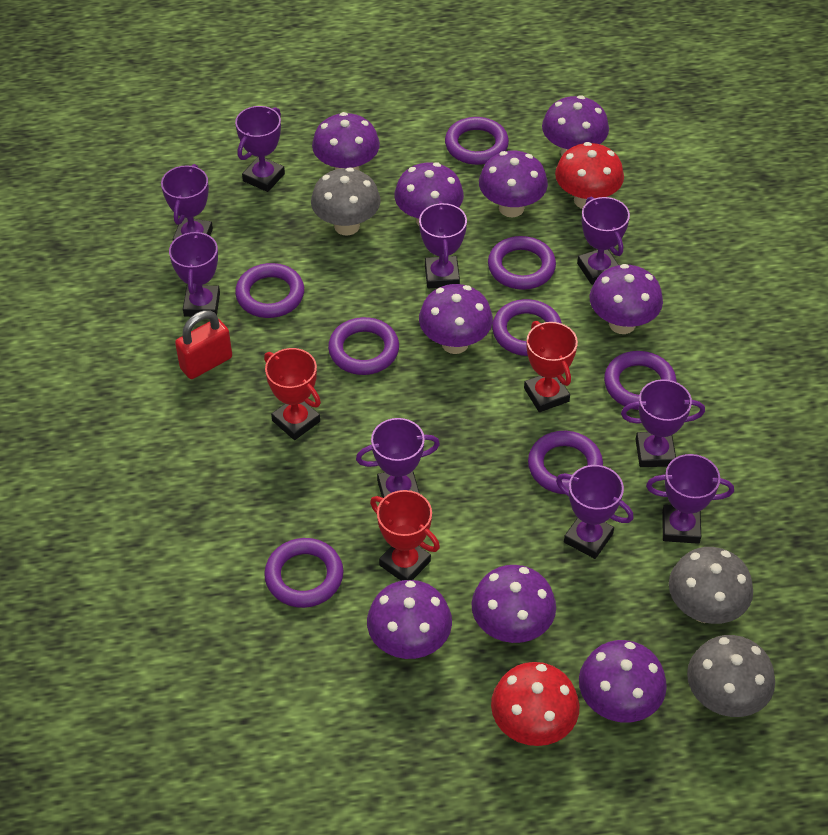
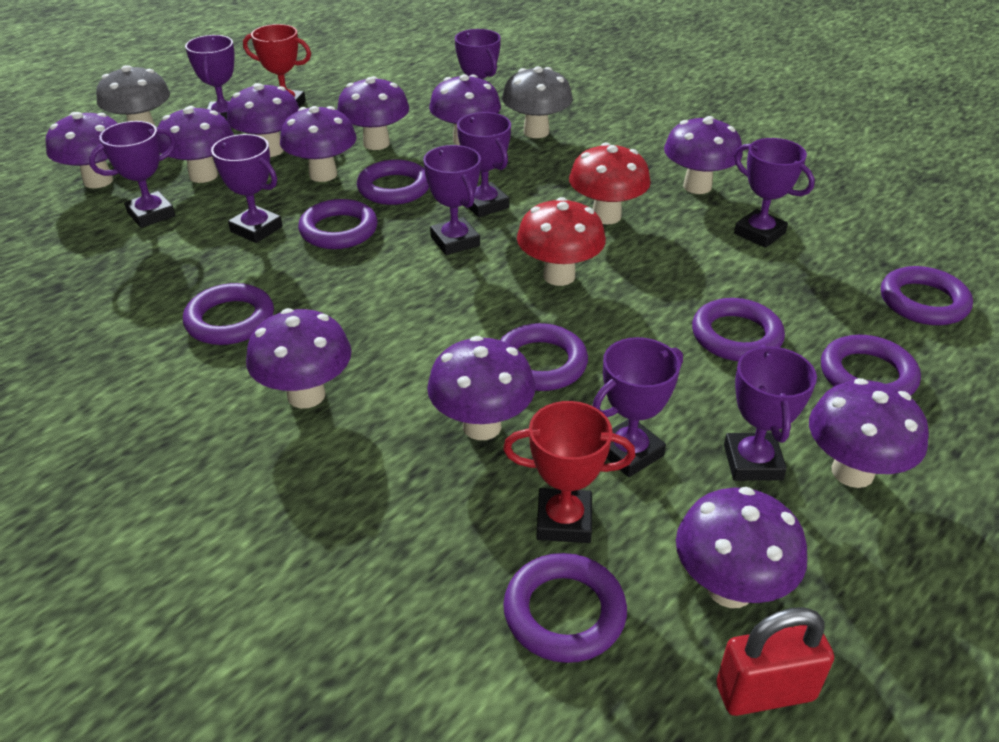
grey mushroom: [311,167,380,235] [669,547,753,624] [687,635,775,717] = 3 -> [96,65,170,127] [502,66,573,138] = 2
purple mushroom: [312,112,380,171] [367,580,452,659] [394,162,464,226] [419,284,493,354] [471,565,556,643] [479,151,548,217] [542,95,609,156] [579,640,667,722] [589,264,663,334] = 9 -> [45,112,118,188] [157,106,234,183] [227,83,299,157] [246,308,352,408] [280,106,356,182] [337,76,409,150] [427,336,535,440] [429,74,501,145] [664,116,743,194] [676,487,807,608] [809,378,929,488] = 11
red trophy: [264,348,321,440] [370,490,440,581] [524,321,578,412] = 3 -> [243,24,311,108] [503,401,635,543] = 2

